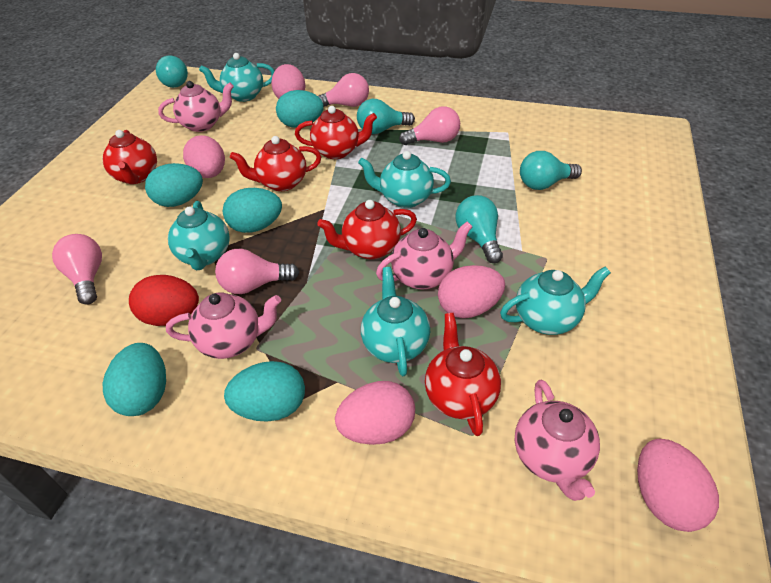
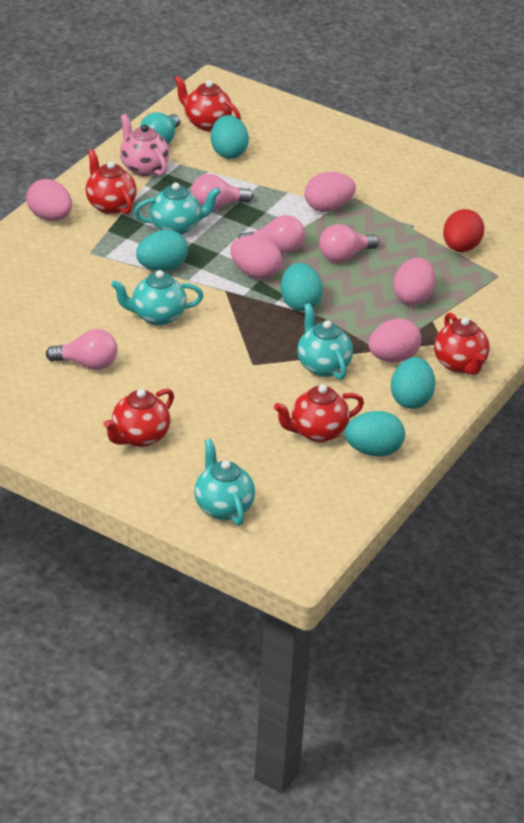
pink teapot: [158,81,234,132] [166,292,281,359] [376,221,473,290] [515,380,600,501] = 4 -> [120,114,169,176] = 1
turquoise light bulb: [156,56,188,88] [357,99,415,134] [456,195,503,263] [520,151,582,190] = 4 -> [140,112,181,144] = 1
turquoise teapot: [168,201,230,270] [199,53,274,102] [358,151,451,208] [361,267,430,376] [500,266,611,335] = 5 -> [111,270,203,326] [134,183,221,235] [194,439,255,526] [297,303,353,380] = 4

